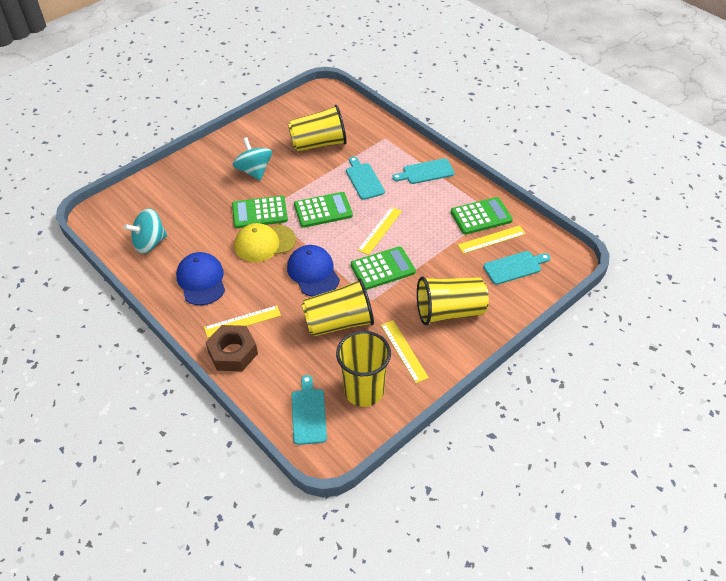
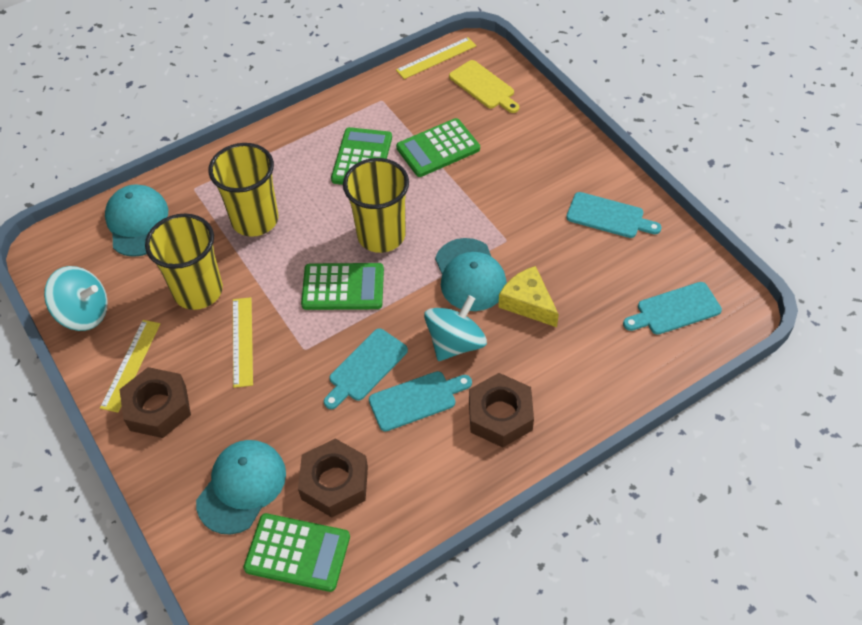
blue cap: [176,252,225,305] [287,245,340,297] = 2 -> none = 0
brown nut: [206,325,258,371] = 1 -> [119,367,191,438] [298,438,368,517] [469,373,534,448] = 3
turquoise cap: none = 0 -> [105,184,168,257] [196,440,286,535] [435,238,507,311] = 3
yellow cap: [234,223,296,262] = 1 -> none = 0
yellow cheese: none = 0 -> [498,266,559,327] = 1
yellow cup: [288,105,347,152] [302,278,374,336] [336,331,391,407] [417,276,489,325] = 4 -> [145,214,223,310] [209,143,278,237] [343,158,409,253] = 3
yellow cutting board: none = 0 -> [449,60,519,113] = 1
yellow ruler: [204,305,281,338] [358,207,402,255] [381,320,429,383] [458,225,526,254] = 4 -> [100,320,160,413] [233,297,253,388] [396,37,477,79] = 3

